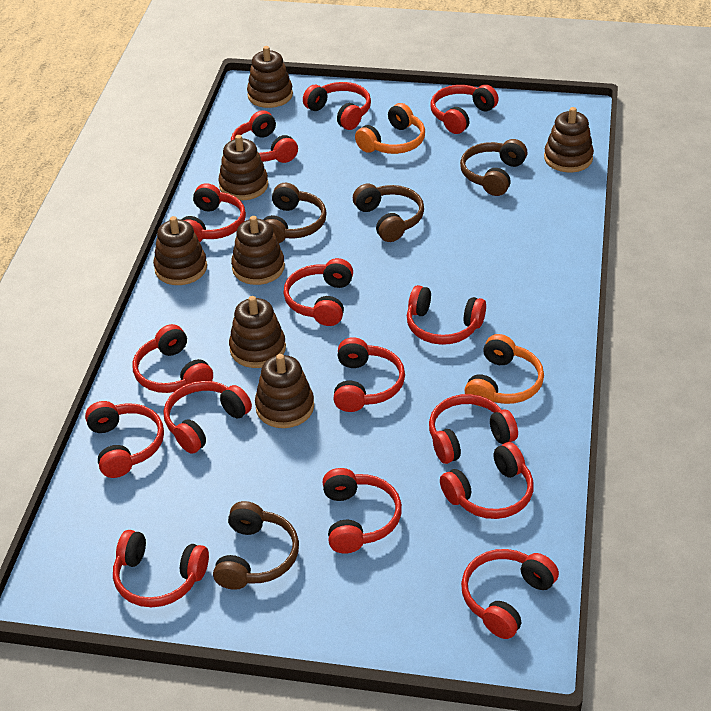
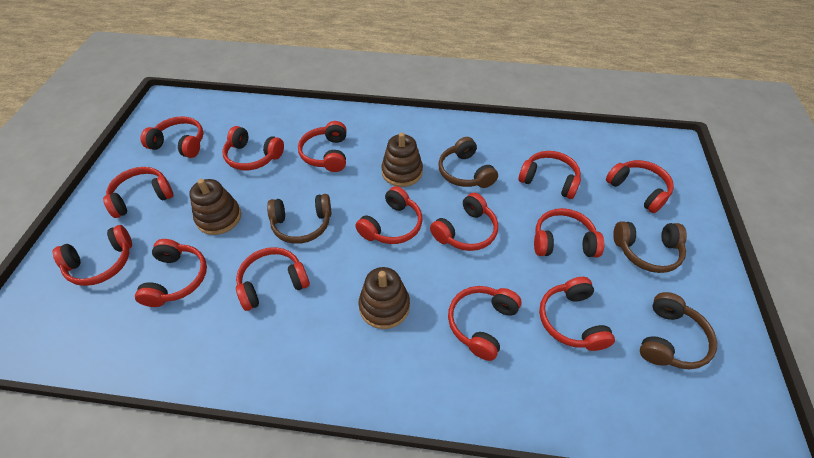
brown stacking toy: [153,216,207,285] [218,135,268,201] [229,296,286,368] [231,216,285,285] [247,46,293,108] [255,354,314,428] [544,107,594,172] = 7 -> [189,179,241,235] [359,267,410,329] [382,132,423,187] = 3
orange headphones: [355,103,425,154] [465,334,544,407] = 2 -> none = 0
red headphones: [85,401,164,478] [113,530,209,607] [132,324,213,393] [164,381,252,454] [181,183,246,242] [231,110,298,163] [283,258,353,326] [303,82,371,130] [323,468,402,554] [333,337,405,412] [407,285,486,345] [429,394,518,464] [431,85,499,134] [440,442,534,519] [461,549,559,639] = 15 -> [53,225,132,286] [103,167,174,218] [135,239,207,307] [140,116,204,158] [222,126,284,170] [236,247,310,311] [298,121,347,172] [355,186,422,244] [430,193,498,251] [448,286,522,361] [518,151,581,199] [534,208,604,257] [539,277,615,351] [606,160,674,213] = 14

